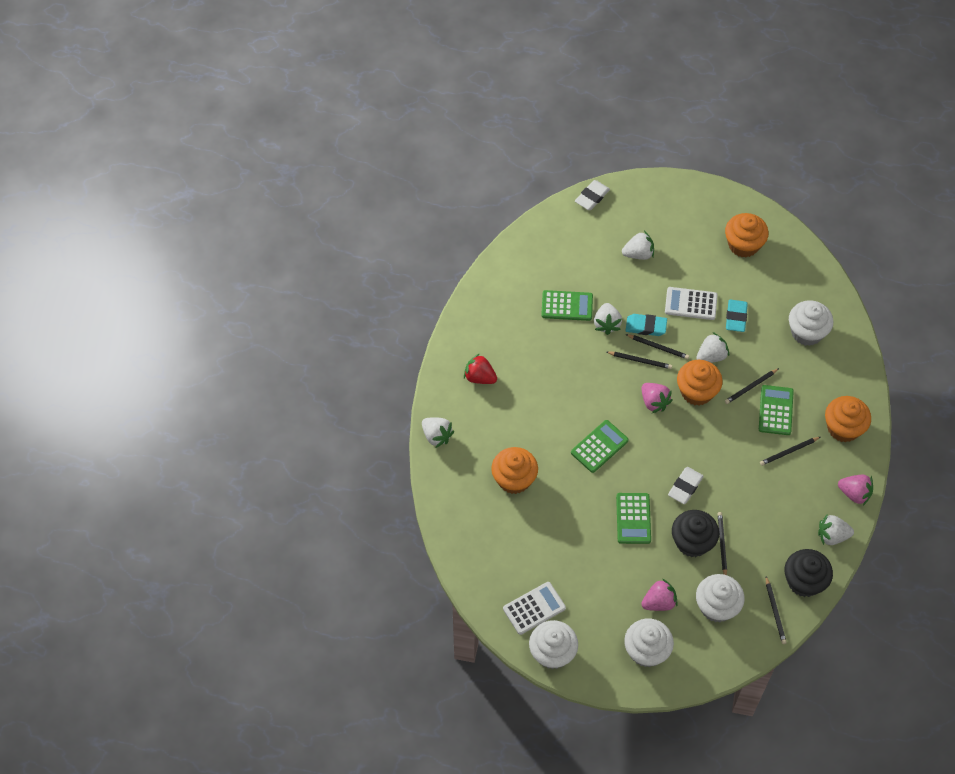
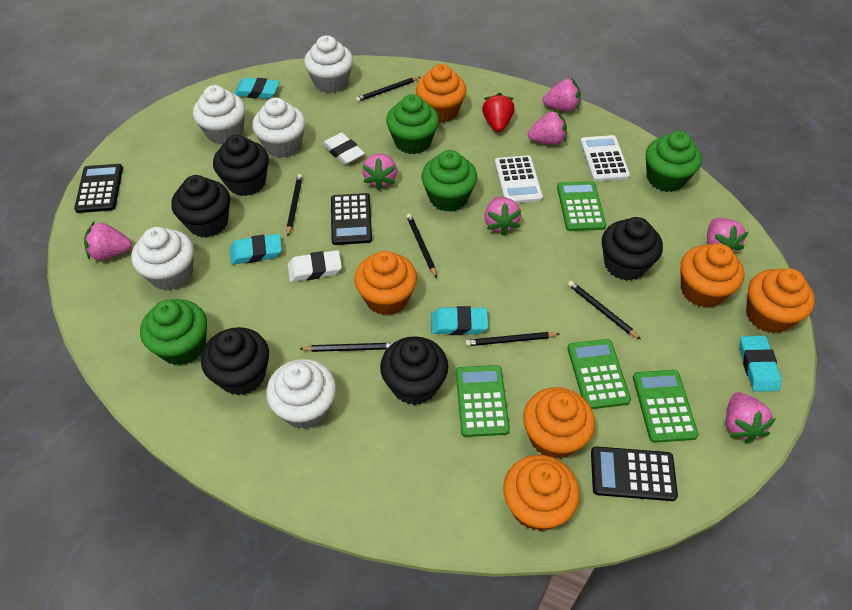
black calculator: none = 0 -> [74,164,123,213] [331,193,372,245] [591,446,678,501] = 3
black cupcake: [672,510,719,557] [785,549,833,597] = 2 -> [171,175,230,237] [201,327,269,395] [213,135,269,196] [380,336,448,405] [602,217,663,281] = 5
green cupcake: none = 0 -> [140,299,207,366] [386,94,439,154] [421,150,477,212] [646,131,702,192] = 4
orange cupcake: [491,447,538,494] [677,360,723,406] [725,213,769,257] [825,396,871,442] = 4 -> [354,251,417,316] [416,64,467,123] [503,455,580,531] [523,387,595,459] [681,243,744,308] [746,268,815,334] = 6
pink strawberry: [641,578,678,611] [642,383,672,413] [838,475,873,506] = 3 -> [84,222,132,260] [362,153,397,190] [485,197,521,235] [528,110,567,145] [543,79,581,112] [707,218,748,252] [726,392,776,443] = 7
turquoise eraser: [626,314,667,336] [726,300,748,332] = 2 -> [230,234,282,265] [234,78,280,99] [431,306,488,335] [739,336,781,392] = 4
white cupcake: [529,620,578,669] [624,619,674,667] [696,574,745,622] [789,300,833,346] = 4 -> [131,227,194,291] [193,85,245,144] [252,98,305,158] [266,359,336,429] [304,35,353,93] = 5
white strawberry: [422,417,454,448] [594,303,622,335] [622,231,654,260] [696,332,729,363] [818,514,854,545] = 5 -> none = 0

